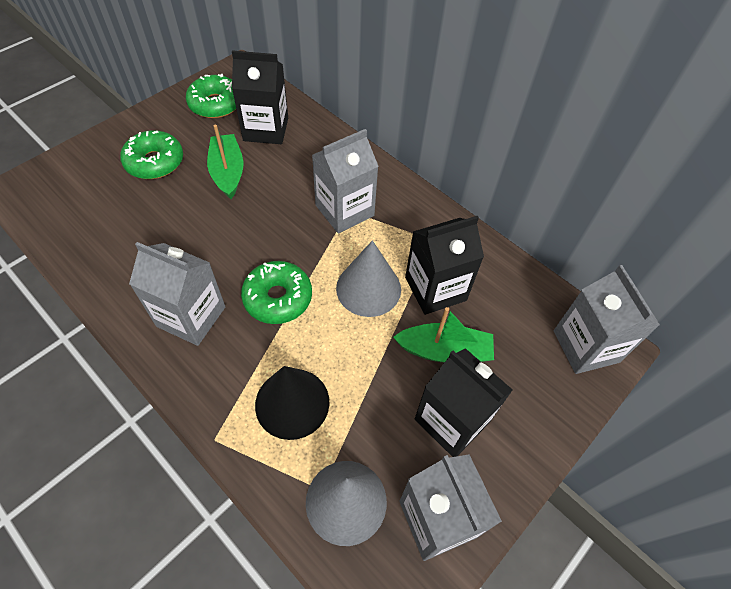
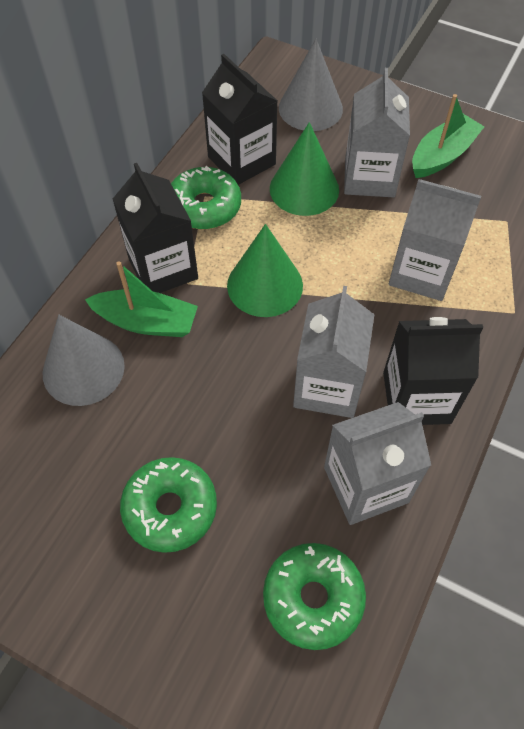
black cone: [255,366,330,440] = 1 -> none = 0
green cone: none = 0 -> [227,224,303,317] [270,122,339,216] = 2

